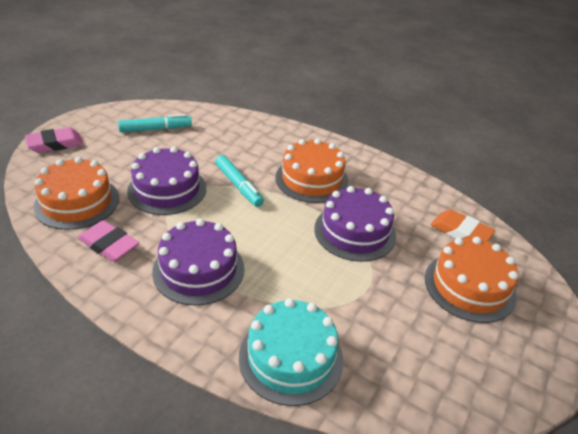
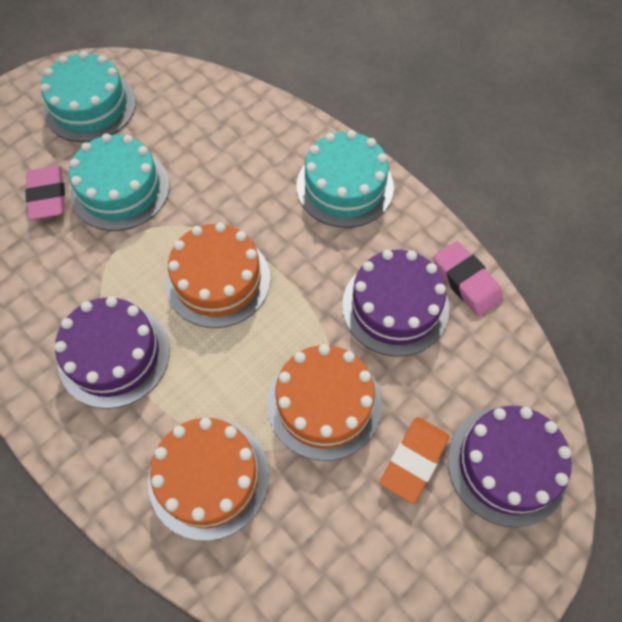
turquoise cake: [239,298,343,406] = 1 -> [41,51,136,142] [69,133,170,231] [297,130,394,228] = 3
turquoise marker: [118,114,192,132] [215,155,264,207] = 2 -> none = 0

